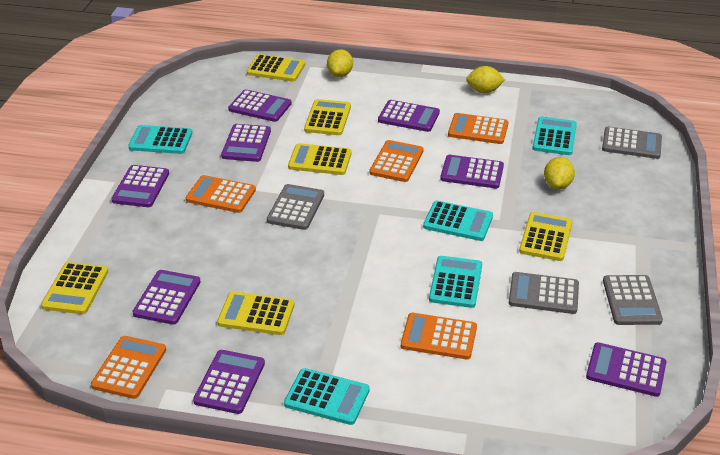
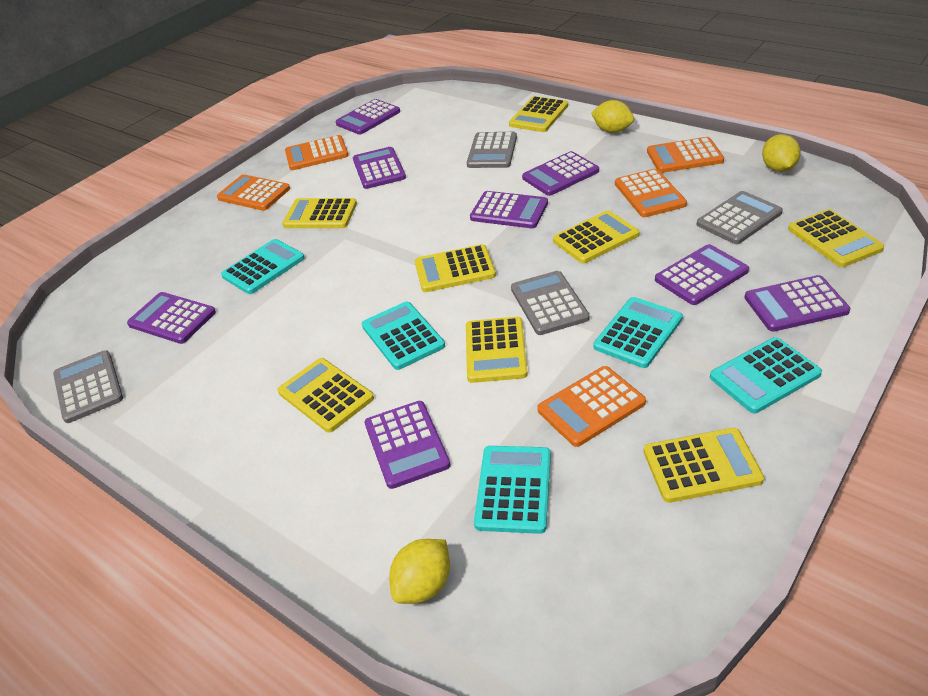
yellow calculator: [41,262,108,314] [217,291,295,335] [247,54,305,82] [288,143,352,175] [304,99,351,135] [519,212,573,261] = 6 -> [278,358,374,433] [282,198,357,228] [415,244,496,292] [466,317,528,383] [509,96,568,132] [553,210,640,264] [644,428,764,503] [788,209,884,267] = 8

